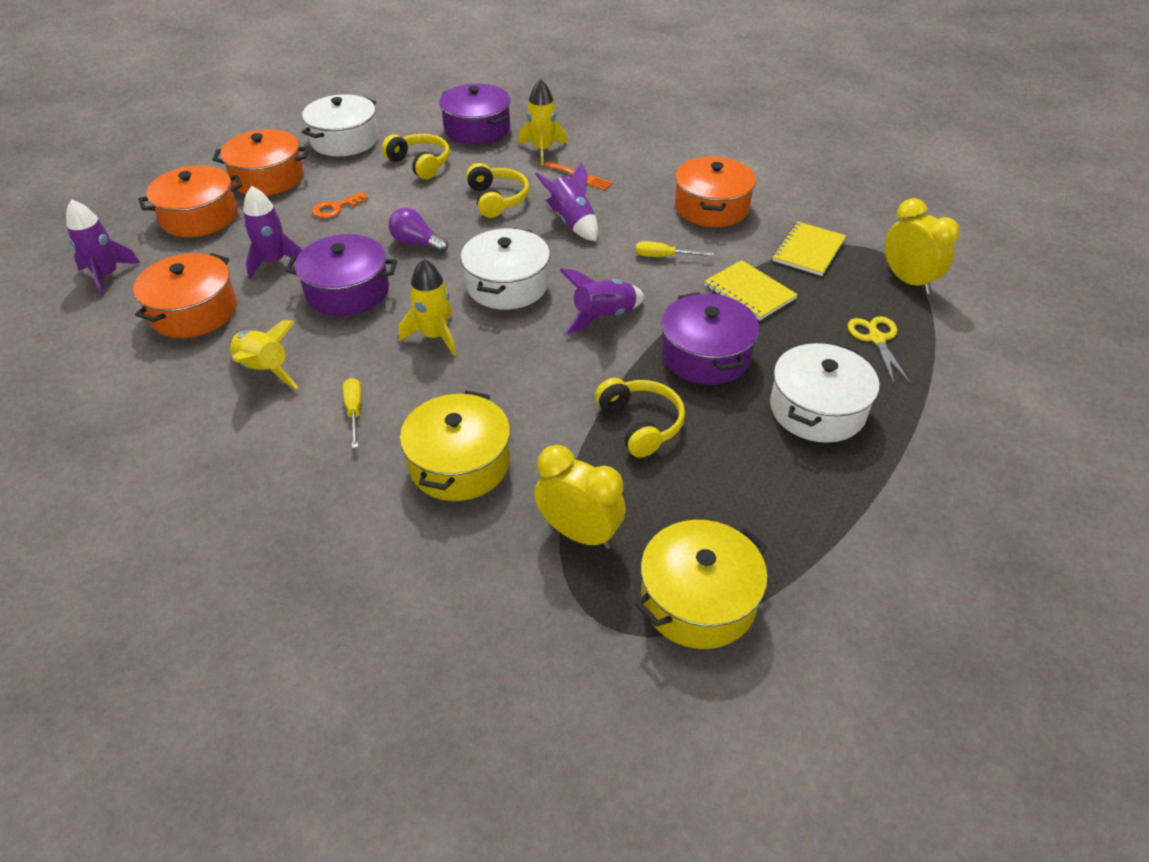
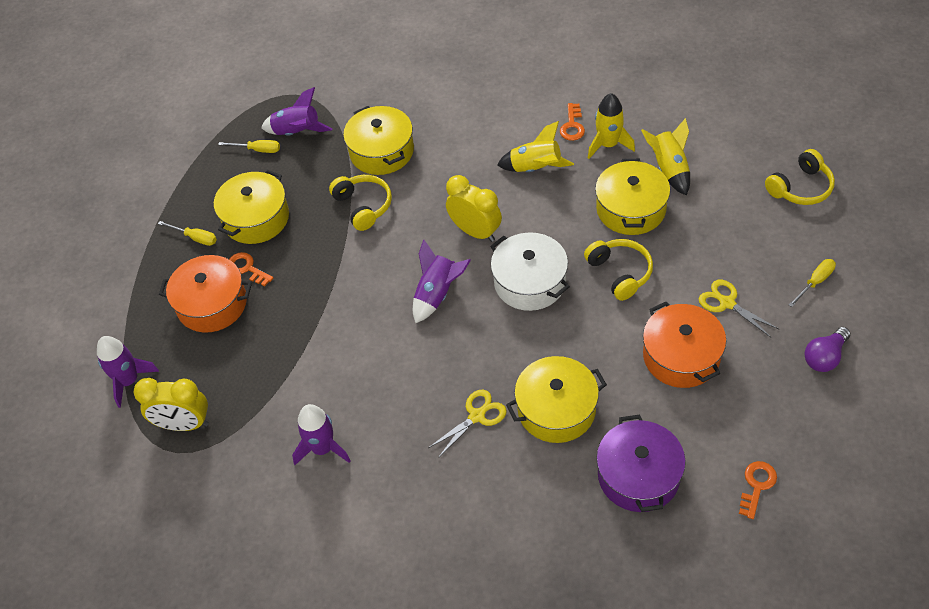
orange fork: [544,161,613,190] = 1 -> none = 0
orange key: [312,192,368,218] = 1 -> [229,252,274,286] [560,103,585,141] [739,461,777,519] = 3
orange pot: [133,253,237,338] [138,165,242,237] [213,129,309,196] [675,156,756,227] = 4 -> [159,255,252,333] [643,302,726,388] = 2
purple pot: [286,234,397,316] [439,84,510,144] [661,292,759,385] = 3 -> [596,415,686,512] = 1
white pot: [302,94,378,157] [461,228,550,310] [770,343,879,443] = 3 -> [490,232,570,311] = 1
yellow notebook: [705,260,798,320] [773,221,846,276] = 2 -> none = 0
yellow pot: [400,391,510,501] [635,520,768,649] = 2 -> [214,170,289,244] [343,106,414,175] [506,356,607,443] [595,159,670,235] = 4
yellow scissors: [847,316,910,384] = 1 -> [428,390,507,458] [699,280,779,337] = 2
yellow screwdriver: [343,378,362,448] [636,241,714,257] = 2 -> [158,221,217,246] [218,140,280,153] [788,259,836,307] = 3

